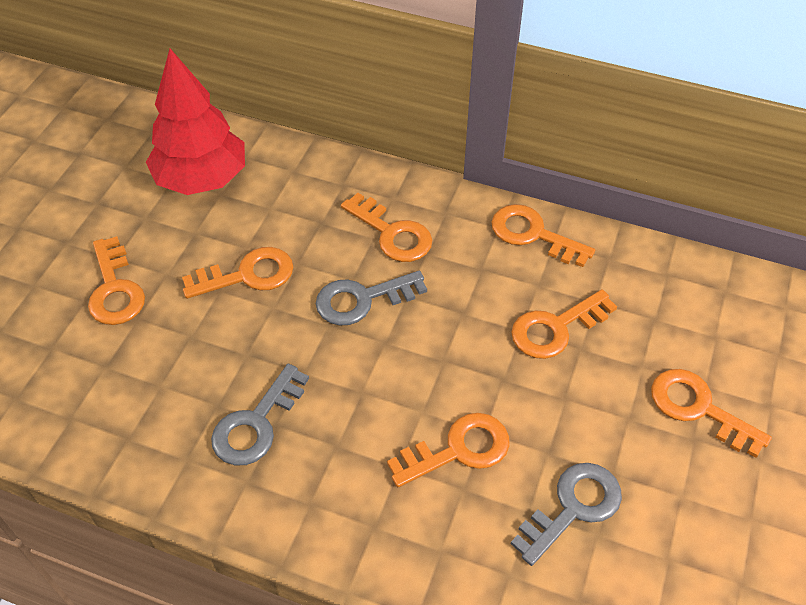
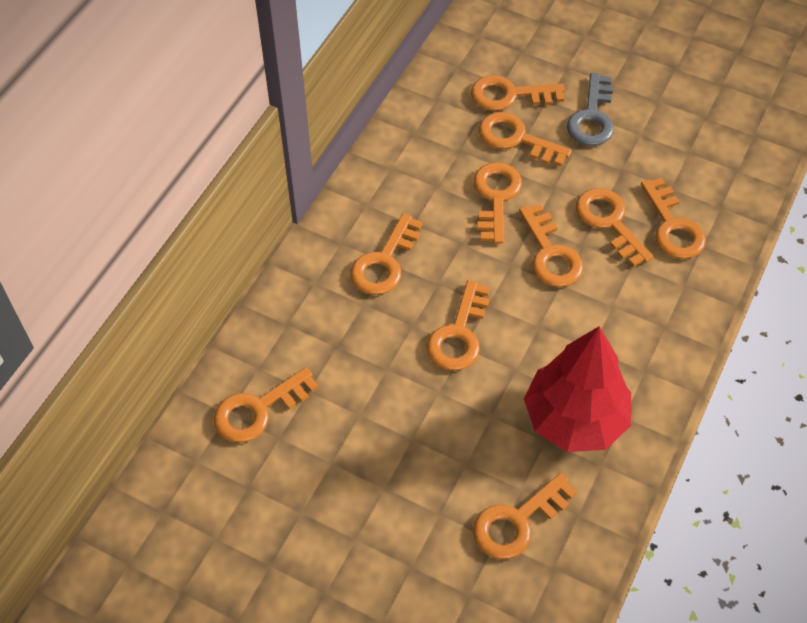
grey key: [211,364,309,466] [316,271,427,325] [511,463,622,566] = 3 -> [567,73,614,146] = 1
orange key: [88,236,145,325] [182,247,293,299] [341,193,432,262] [387,413,510,487] [492,204,595,267] [511,289,617,359] [651,369,772,458] = 7 -> [214,367,318,442] [350,213,422,295] [427,280,490,371] [471,75,565,111] [473,473,577,559] [474,162,522,244] [478,112,572,166] [519,204,583,287] [576,188,653,267] [641,178,706,259] = 10

